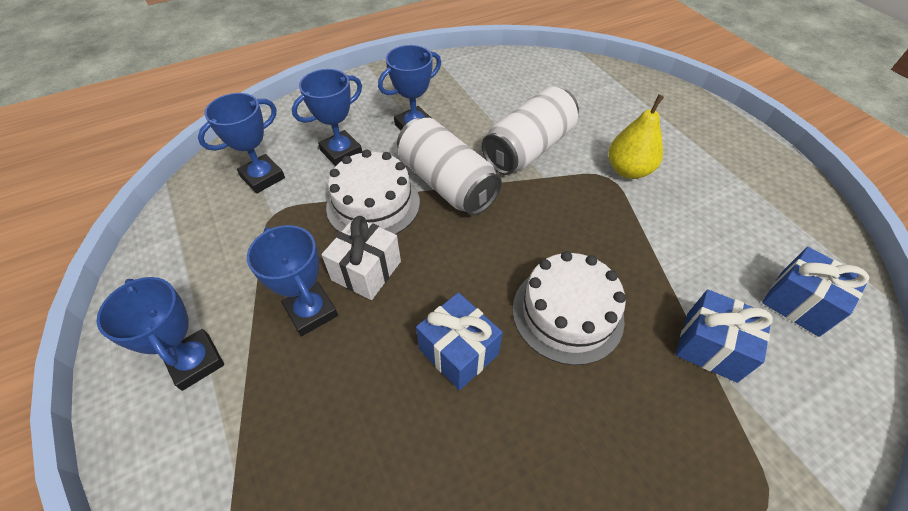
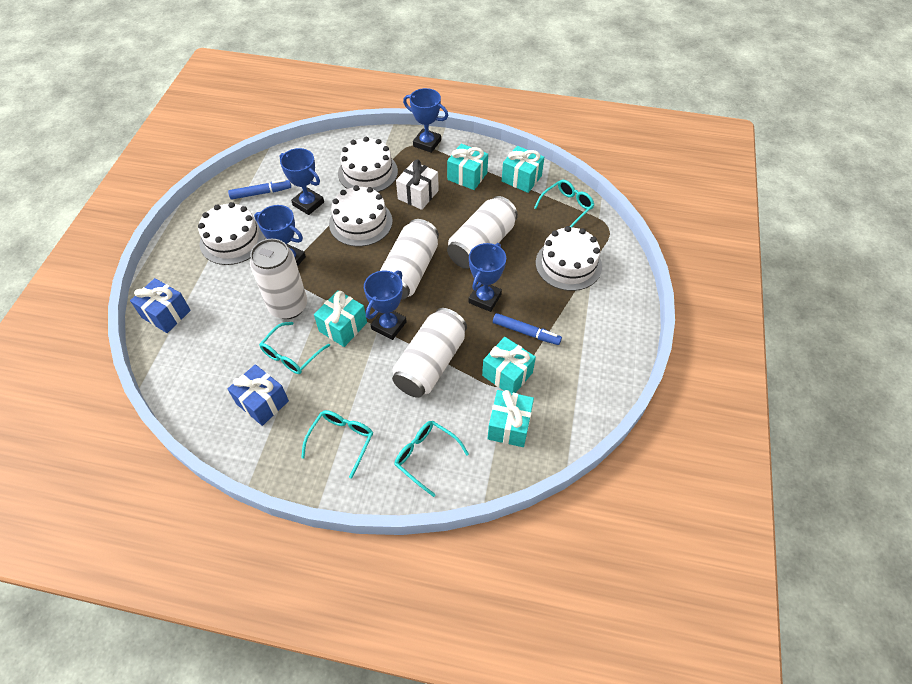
blue gift: [416,292,503,390] [676,289,773,383] [762,247,869,337] = 3 -> [130,278,191,333] [228,364,289,426] = 2
blue marker: none = 0 -> [228,179,291,200] [493,313,562,345] = 2
turquoise gift: none = 0 -> [314,290,367,347] [447,144,488,190] [482,337,536,393] [488,390,534,447] [502,146,544,193] = 5
turquoise glasses: none = 0 -> [259,322,330,374] [301,410,373,479] [394,421,469,497] [534,180,594,227] = 4
white cake: [326,150,420,234] [513,251,626,365] = 2 -> [198,202,265,265] [329,185,393,247] [338,137,398,192] [536,226,602,291] = 4
white can: [397,118,502,215] [482,87,579,175] = 2 -> [250,239,307,319] [380,219,439,300] [392,308,467,398] [447,196,518,269] = 4
yellow pear: [608,94,664,179] = 1 -> none = 0

